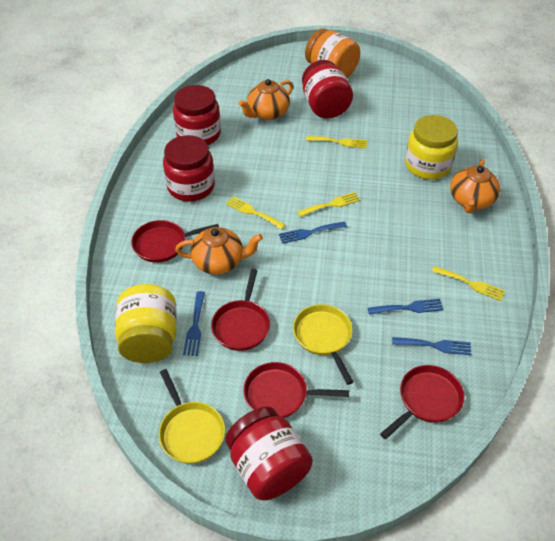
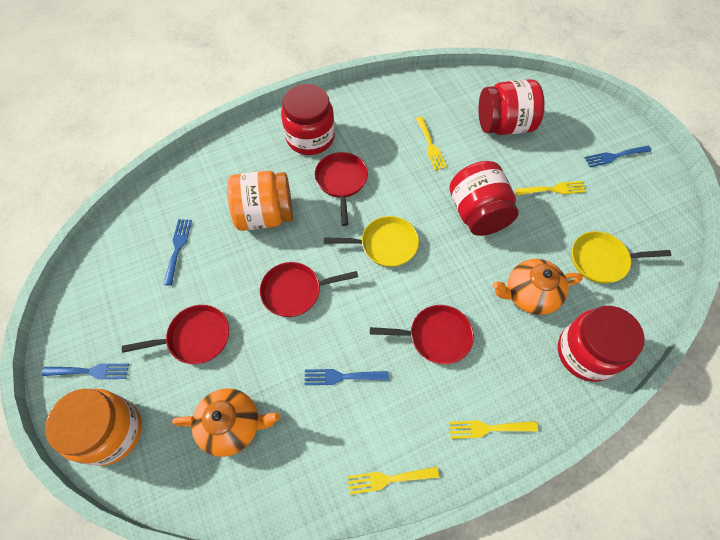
orange jar: [305,28,360,78] = 1 -> [45,389,142,466] [227,171,293,231] = 2
orange teapot: [175,227,263,275] [238,79,293,120] [450,159,500,213] = 3 -> [172,388,280,457] [492,259,583,315] = 2
yellow jar: [115,284,177,363] [405,115,458,180] = 2 -> none = 0

